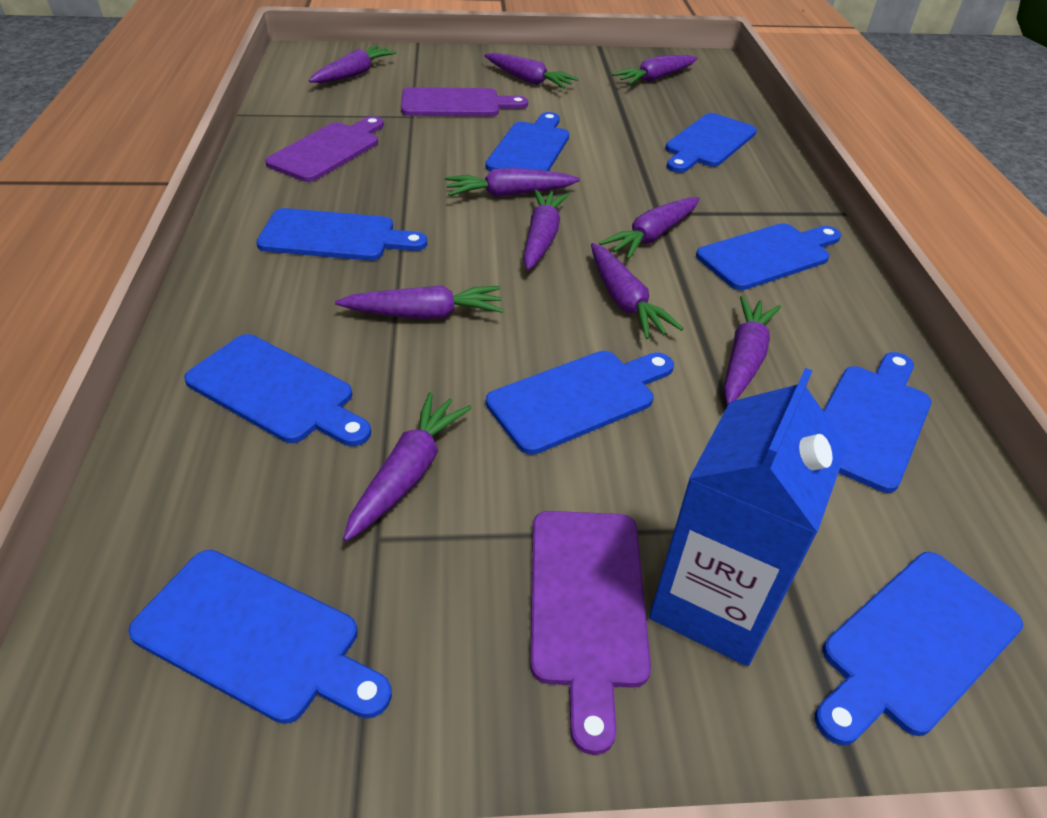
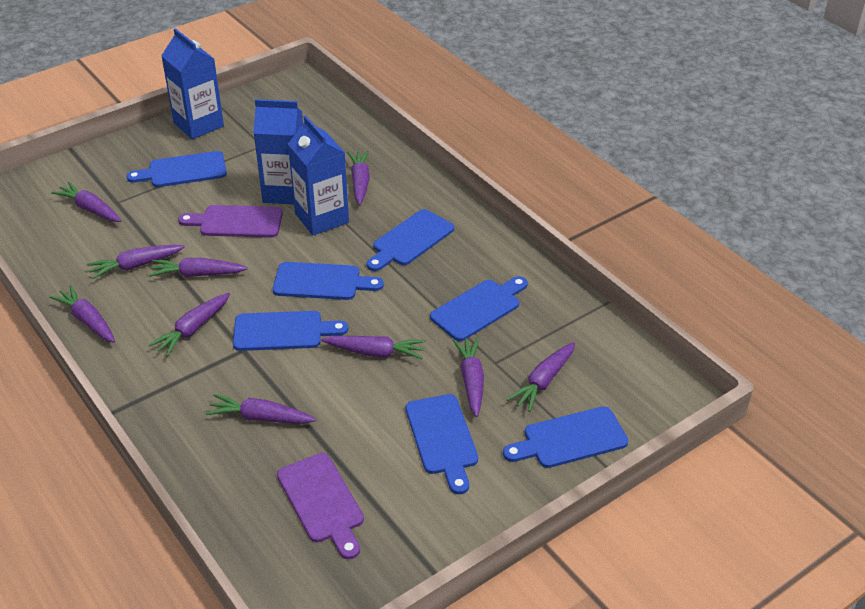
blue carton: [649,368,848,666] = 1 -> [161,28,224,139] [254,99,303,204] [288,116,349,235] = 3
blue cutting board: [128,550,392,724] [184,334,371,446] [256,208,427,261] [485,112,569,171] [486,351,674,455] [665,113,757,173] [696,223,841,290] [814,552,1023,745] [823,352,932,493] = 9 -> [126,151,227,187] [233,311,348,351] [273,262,384,300] [366,209,454,271] [406,394,478,494] [430,276,528,341] [503,406,628,468] = 7
purple cutting board: [265,116,384,182] [401,87,528,116] [531,511,651,755] = 3 -> [178,205,283,238] [277,453,364,559] = 2

